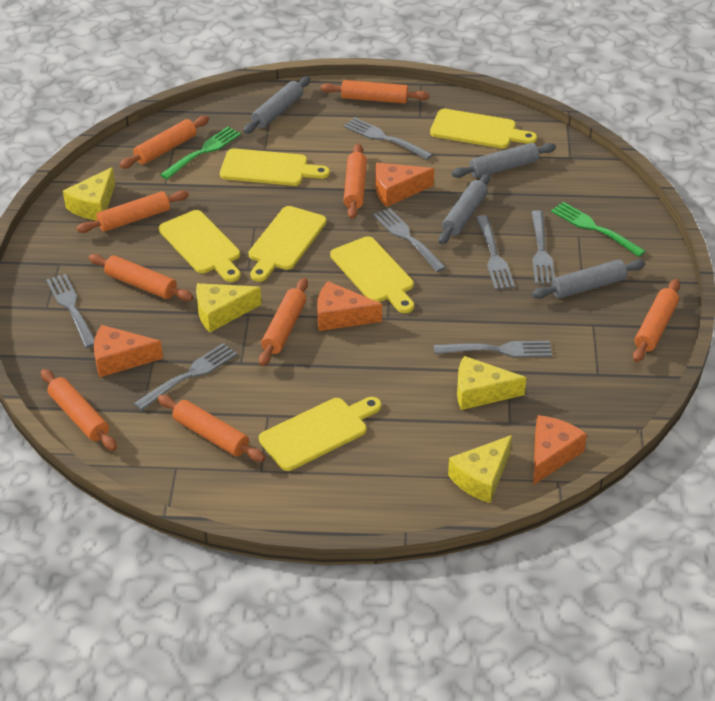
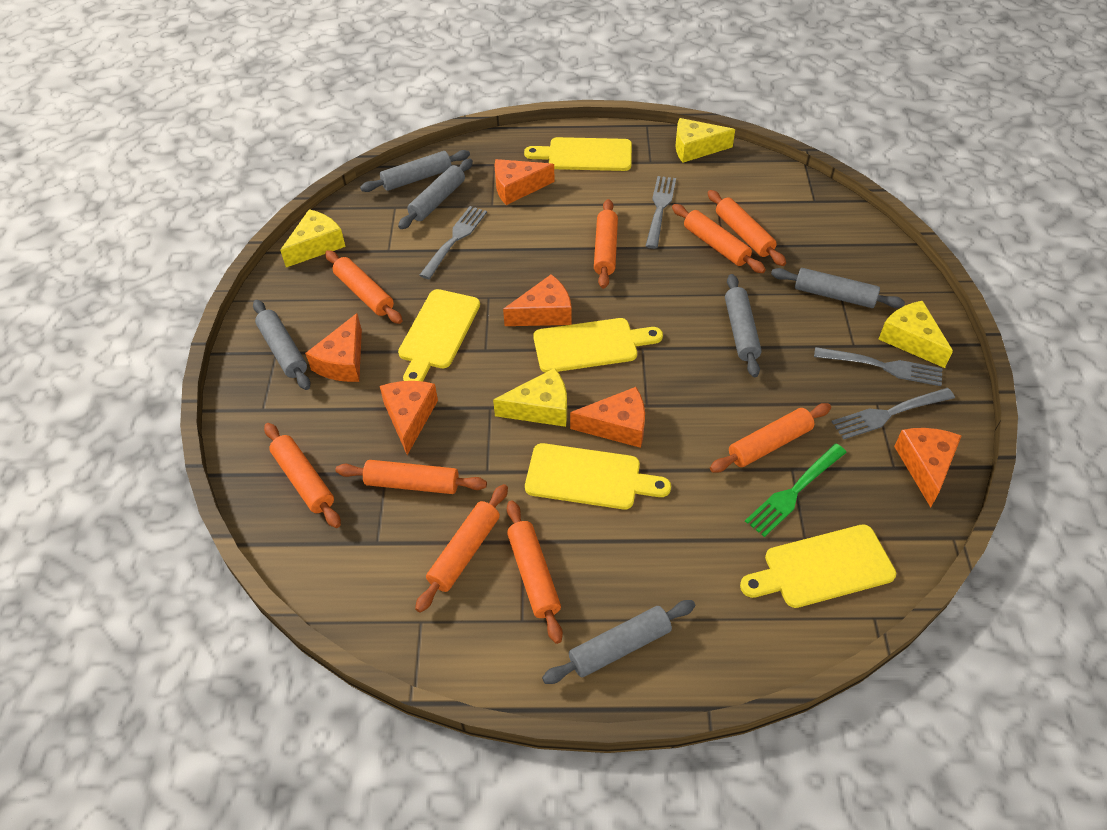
green fork: [160,127,241,179] [551,202,646,257] = 2 -> [745,444,847,537] = 1
grey fork: [46,274,95,348] [134,343,237,411] [344,117,433,160] [373,208,446,272] [434,341,552,357] [476,215,515,290] [531,210,555,284] = 7 -> [419,206,487,279] [646,176,676,249] [814,347,943,386] [832,388,955,440] = 4
grey rolling pin: [243,76,310,134] [439,173,490,244] [451,143,556,178] [532,260,645,299] = 4 -> [253,300,311,390] [360,150,470,192] [398,159,473,229] [542,600,695,684] [725,274,762,377] [771,268,905,308] = 6
orange cheese: [94,325,163,377] [317,281,382,331] [375,163,434,207] [533,415,587,485] = 4 -> [305,313,362,382] [380,381,438,455] [495,159,555,205] [503,274,572,326] [570,387,645,448] [894,428,962,507] = 6
yellow cutting board: [159,210,241,282] [220,148,330,186] [248,206,327,282] [259,397,381,471] [330,236,414,313] [430,109,537,148] = 6 -> [398,289,480,381] [524,137,632,171] [525,443,671,509] [533,318,663,373] [740,524,896,608] = 5

